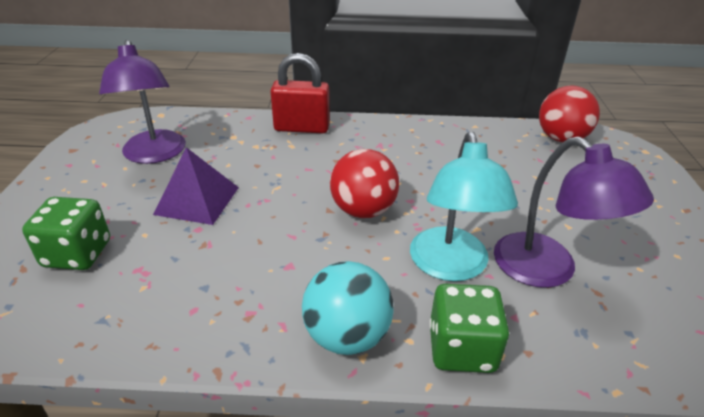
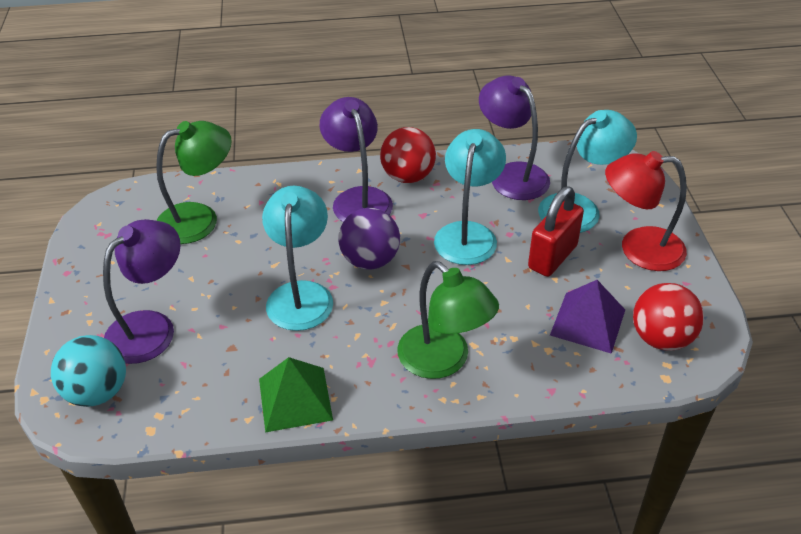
green dice: [22,197,110,270] [429,284,509,373] = 2 -> none = 0
green lamp: none = 0 -> [156,121,232,244] [397,261,499,379] = 2
green pyramid: none = 0 -> [259,357,333,432] = 1
purple ball: none = 0 -> [338,208,400,270] = 1
purple lamp: [99,40,186,164] [494,137,654,288] = 2 -> [103,219,180,364] [319,97,393,222] [479,75,550,200] = 3
red lamp: none = 0 -> [605,151,687,271] = 1
turquoise lamp: [410,132,518,281] = 1 -> [262,186,333,331] [434,129,506,265] [538,110,637,233] = 3

